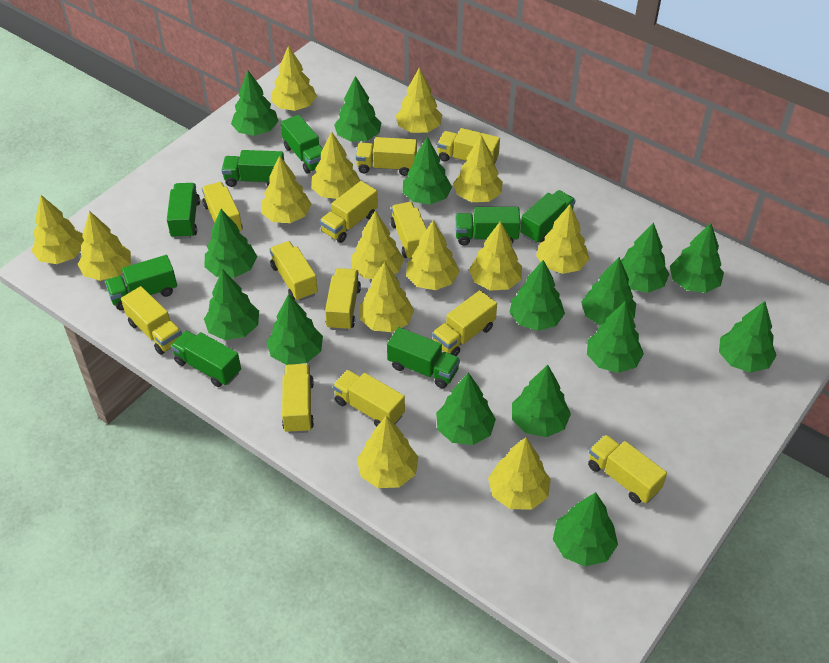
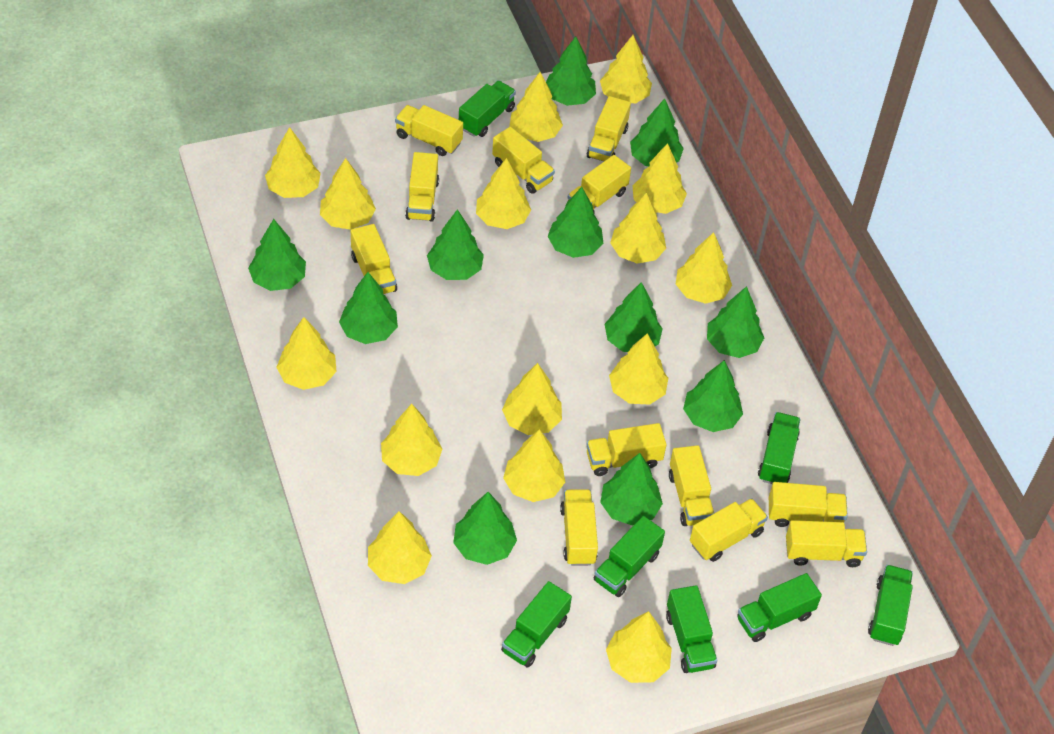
green tree: [204,209,257,278] [204,269,259,340] [231,70,278,136] [266,294,323,365] [334,76,381,142] [403,137,452,204] [436,373,496,445] [510,260,565,331] [512,365,571,437] [553,492,618,567] [581,257,636,325] [587,301,644,373] [621,222,669,293] [670,223,724,293] [719,301,777,373] = 15 -> [248,219,306,291] [339,272,398,344] [427,209,484,280] [453,492,517,565] [546,36,596,106] [547,187,603,258] [600,453,663,526] [605,282,663,352] [630,98,684,166] [683,360,743,432] [707,286,764,358] = 11
green truck: [105,255,177,310] [167,183,200,239] [171,331,241,387] [221,150,284,187] [281,115,323,174] [387,327,460,388] [456,207,521,246] [520,190,576,243] = 8 -> [459,81,516,137] [501,581,572,668] [594,516,665,597] [666,585,717,673] [737,573,822,642] [758,412,801,484] [868,565,913,646] = 7
yellow tree: [31,195,84,264] [78,211,131,281] [261,155,311,223] [271,46,317,111] [311,132,360,199] [351,211,404,279] [357,416,418,488] [360,262,414,332] [396,68,442,133] [406,220,460,290] [453,135,503,202] [469,221,522,291] [488,437,551,510] [536,205,589,274] = 14 -> [265,127,321,198] [276,317,337,390] [320,158,376,230] [368,511,432,584] [381,404,442,476] [476,158,531,229] [502,363,562,435] [503,429,565,502] [510,72,563,142] [600,35,652,103] [606,611,672,683] [609,333,668,405] [610,192,666,264] [632,143,687,214] [676,232,732,304] = 15

